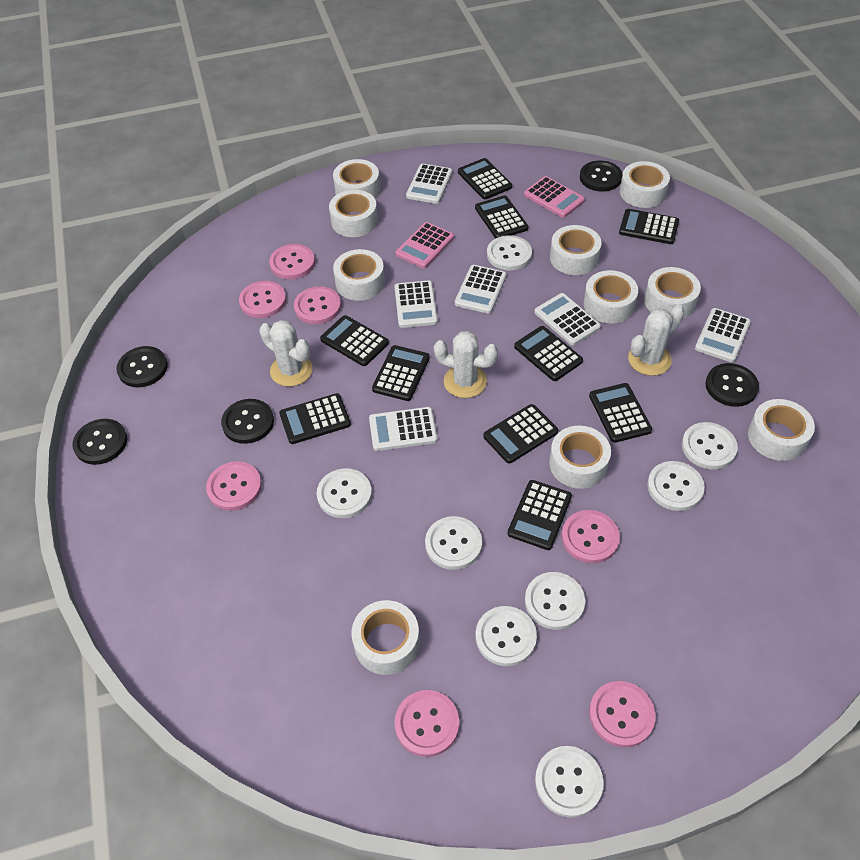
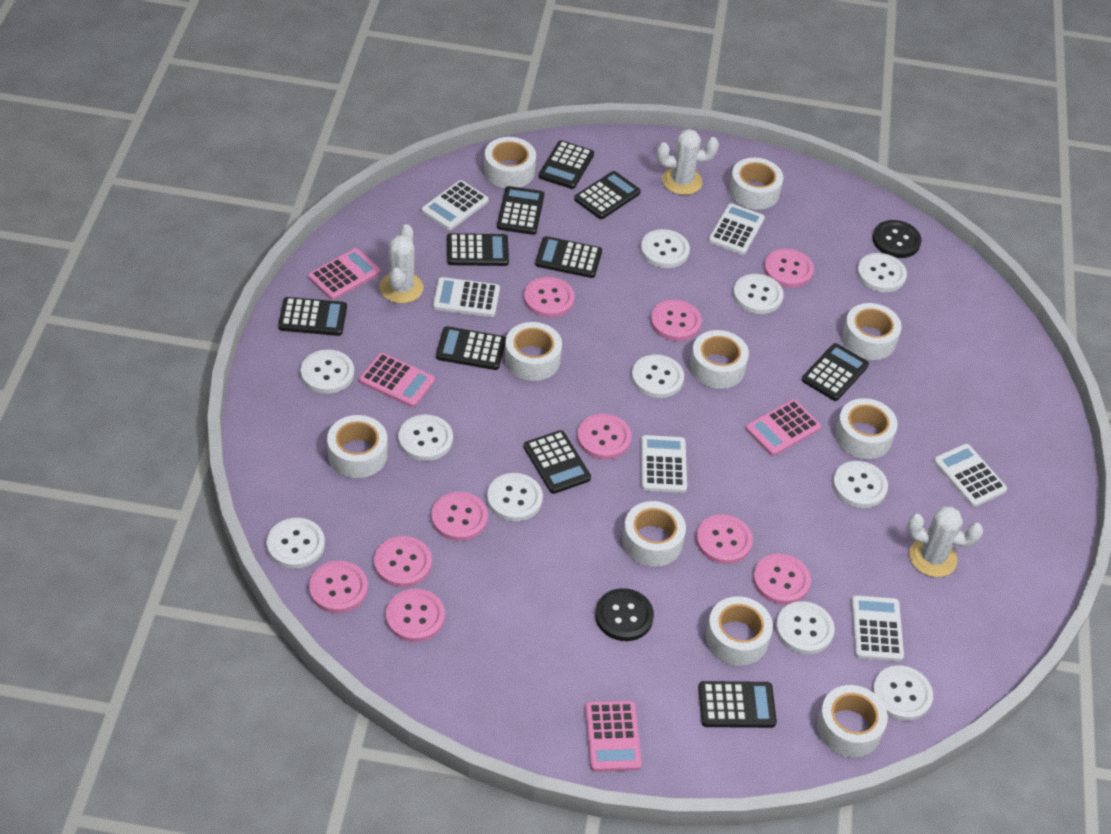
black button: [72,419,127,465] [116,346,168,387] [221,399,274,444] [580,161,622,192] [705,363,759,407] = 5 -> [595,588,654,641] [872,220,922,258] = 2
pink button: [206,461,262,511] [239,281,286,318] [269,244,315,279] [294,286,341,324] [395,690,459,757] [562,510,620,563] [589,681,655,748] = 7 -> [309,561,368,613] [374,536,432,587] [386,589,445,642] [431,492,488,541] [524,277,575,318] [577,414,631,460] [651,300,702,341] [696,514,753,564] [753,554,811,605] [764,249,814,288] = 10
pink calculator: [396,222,454,268] [524,176,585,218] = 2 -> [308,248,381,300] [359,353,435,407] [585,701,642,772] [746,399,821,456] = 4
white button: [317,469,372,518] [425,516,482,570] [475,606,537,666] [487,235,532,270] [525,572,585,630] [535,746,604,818] [647,461,705,511] [682,422,738,470] = 8 -> [267,518,325,568] [301,350,354,394] [398,415,453,461] [487,473,543,521] [632,354,684,398] [640,229,690,268] [733,274,784,314] [776,601,835,654] [833,461,888,508] [857,253,907,292] [872,665,933,721] = 11

